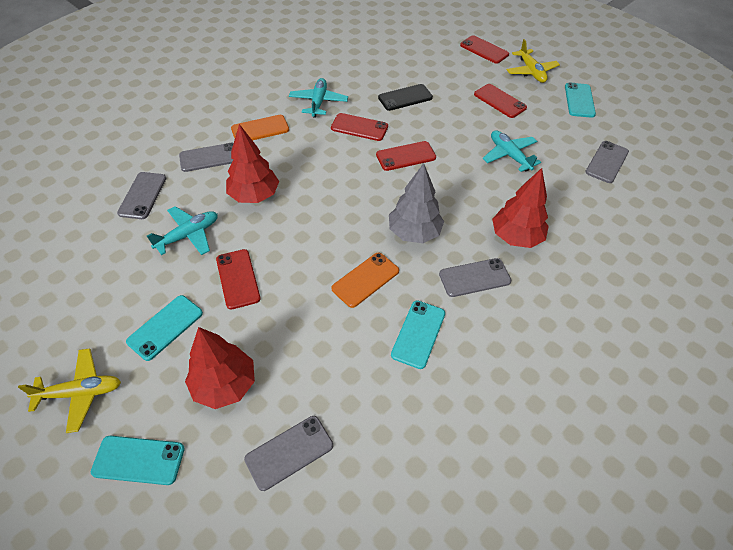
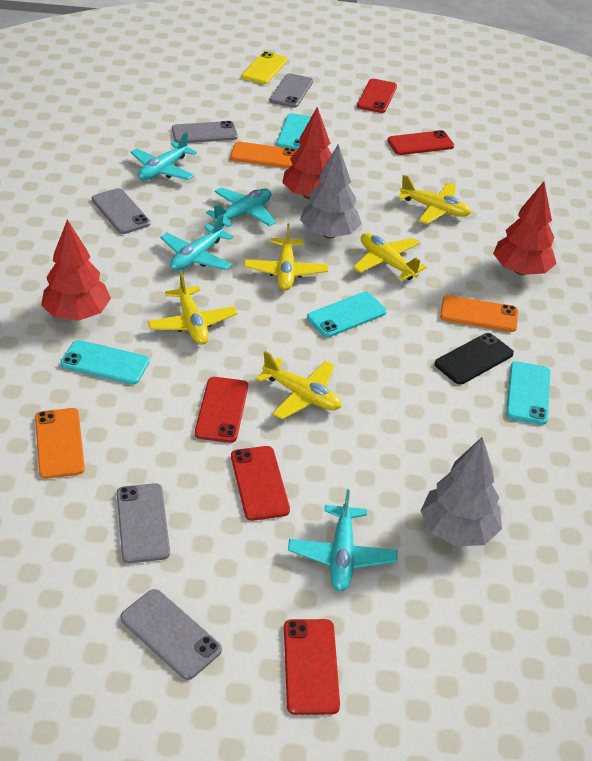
grey tree: [389,163,444,243] = 1 -> [300,144,362,239] [421,437,502,547] = 2
orange phone: [231,115,289,140] [331,253,399,308] = 2 -> [35,408,85,479] [230,142,297,168] [440,295,518,332] = 3
turquoise plane: [147,206,218,255] [289,78,348,118] [482,130,541,172] = 3 -> [130,132,197,181] [160,214,234,271] [206,187,276,227] [288,489,398,591] = 4
yellow phone: none = 0 -> [241,51,288,84] = 1
yellow plane: [18,348,121,433] [507,39,560,83] = 2 -> [148,272,237,345] [244,223,328,290] [256,351,341,419] [353,233,427,280] [398,175,471,224] = 5

